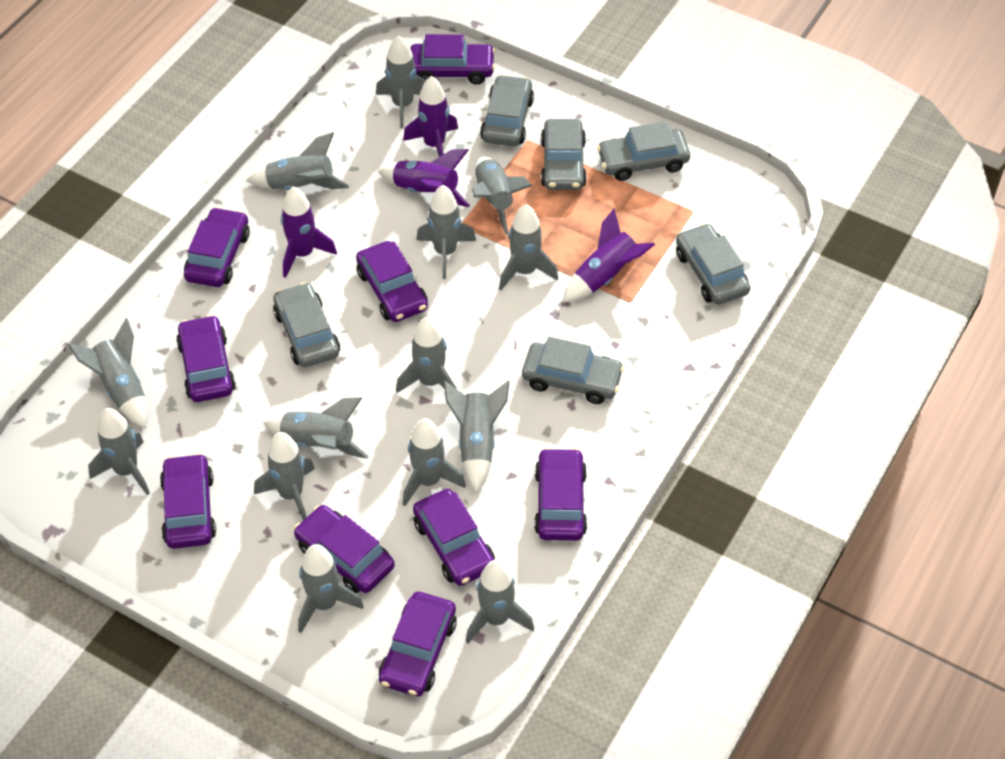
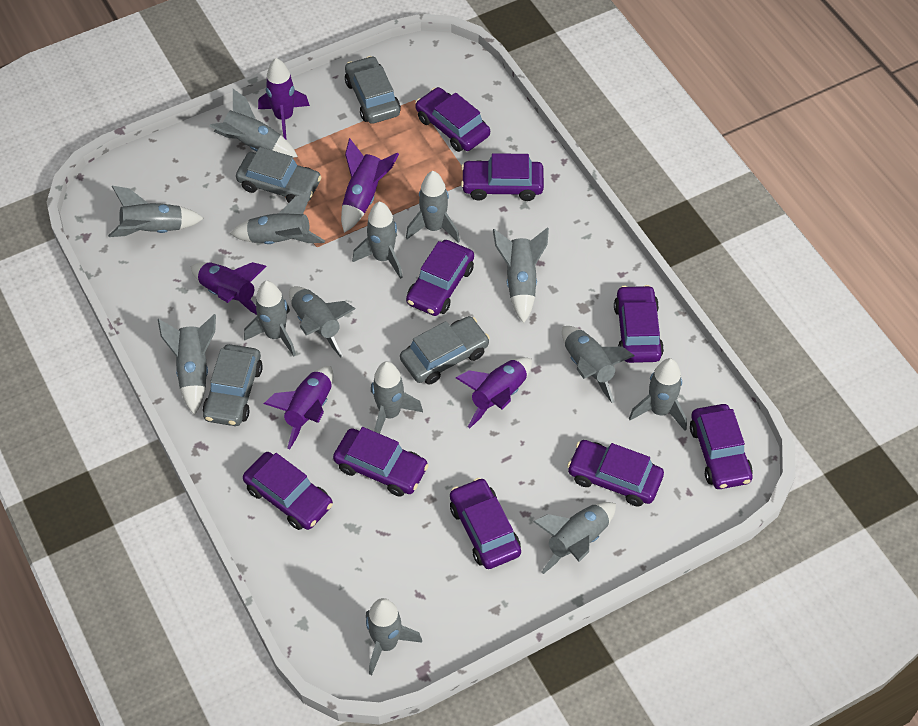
grey car: [273,282,340,367] [480,75,534,146] [522,337,624,404] [541,119,587,190] [597,122,690,181] [676,223,750,305] = 6 -> [203,344,263,426] [236,147,321,203] [345,56,401,124] [400,316,490,385] = 4
purple rocket: [281,186,337,278] [378,149,470,207] [403,76,458,157] [562,209,655,303] = 4 -> [191,262,267,315] [258,58,310,140] [264,366,333,449] [341,138,399,233] [456,357,532,428] = 5

